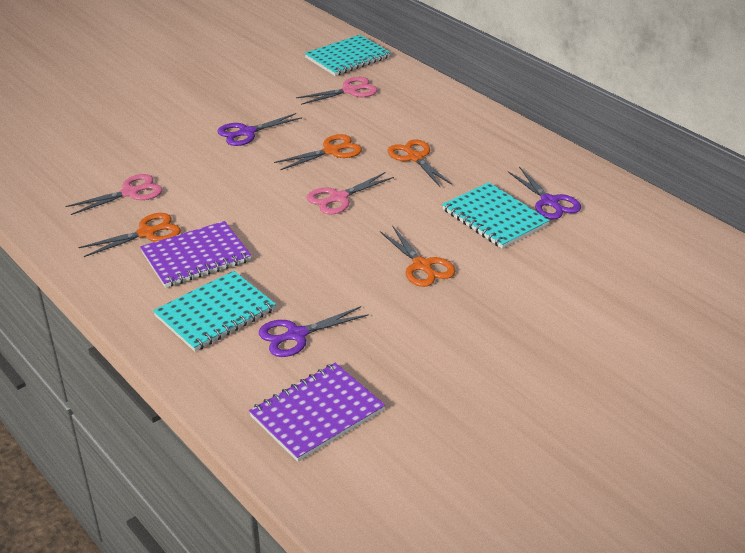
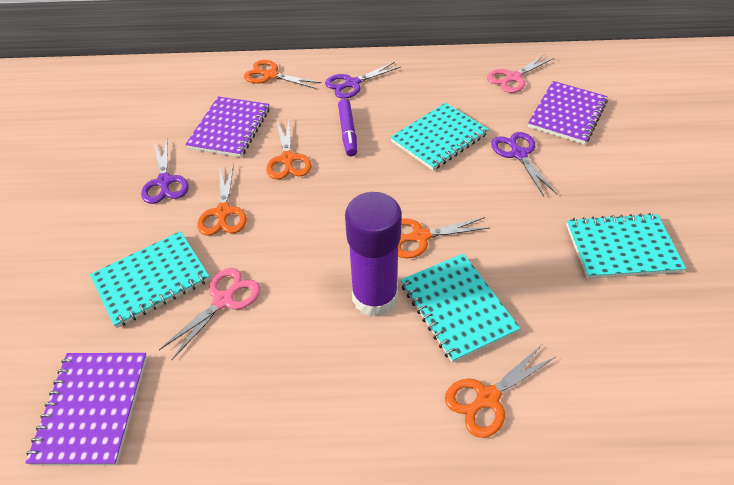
orange scissors: [78,213,181,257] [274,134,362,170] [380,226,455,287] [387,139,453,188] = 4 -> [197,163,247,236] [244,60,322,89] [266,120,311,180] [398,217,491,258] [445,345,556,438] = 5
pink scissors: [65,174,162,215] [296,77,378,105] [307,172,394,215] = 3 -> [159,268,261,360] [487,54,554,93] = 2
purple glue stick: none = 0 -> [345,192,402,317] = 1
purple marker: none = 0 -> [338,99,357,156] = 1
purple notebook: [140,221,252,288] [249,363,385,462] = 2 -> [25,353,147,465] [185,96,270,157] [528,81,608,145] = 3
turquoise notebook: [153,271,276,352] [305,35,391,76] [442,182,550,249] = 3 -> [90,231,210,328] [390,103,489,170] [401,253,520,363] [566,213,686,279] = 4

